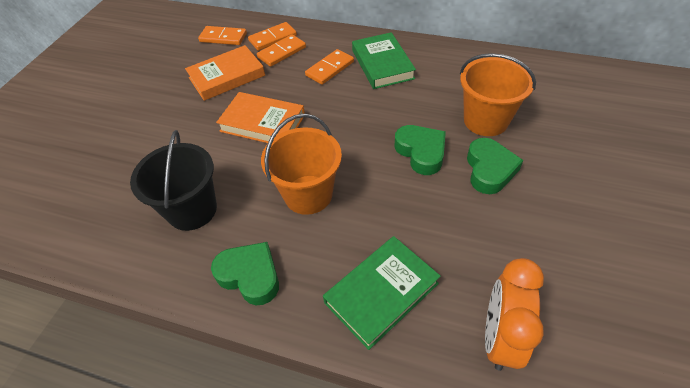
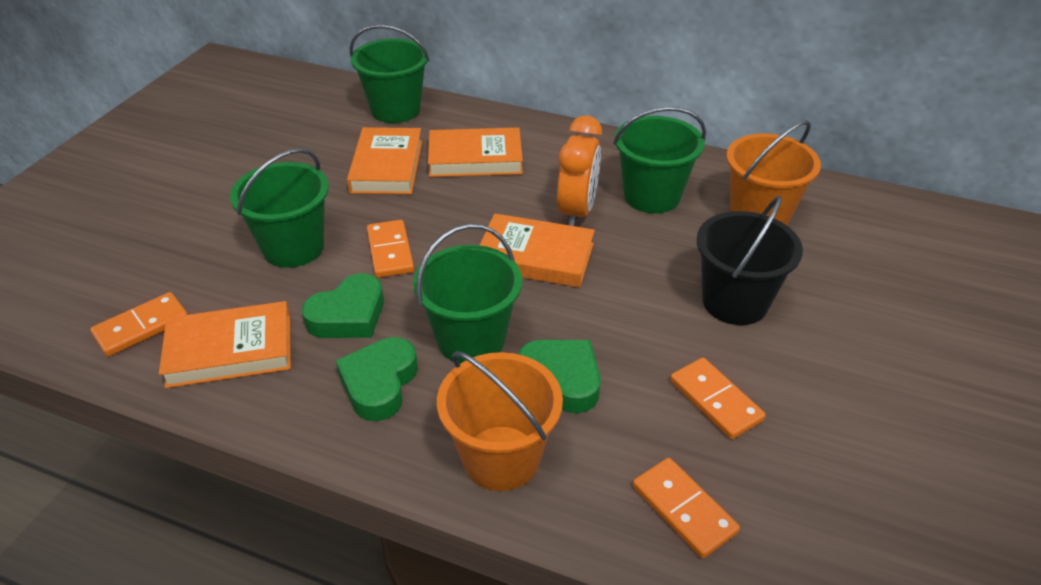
green book: [323,236,441,350] [352,32,416,89] = 2 -> none = 0
green bucket: none = 0 -> [230,148,329,268] [349,25,430,123] [413,224,522,364] [613,107,706,213] = 4
orange book: [185,45,265,101] [216,92,305,143] = 2 -> [159,301,291,388] [347,127,422,194] [428,127,523,177] [480,213,595,288] = 4

